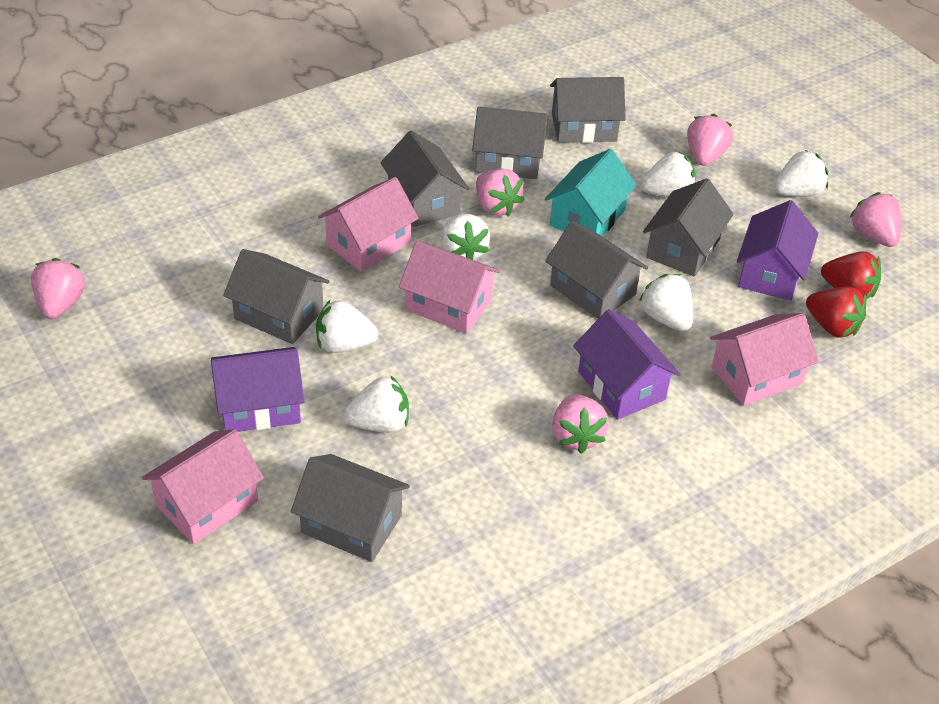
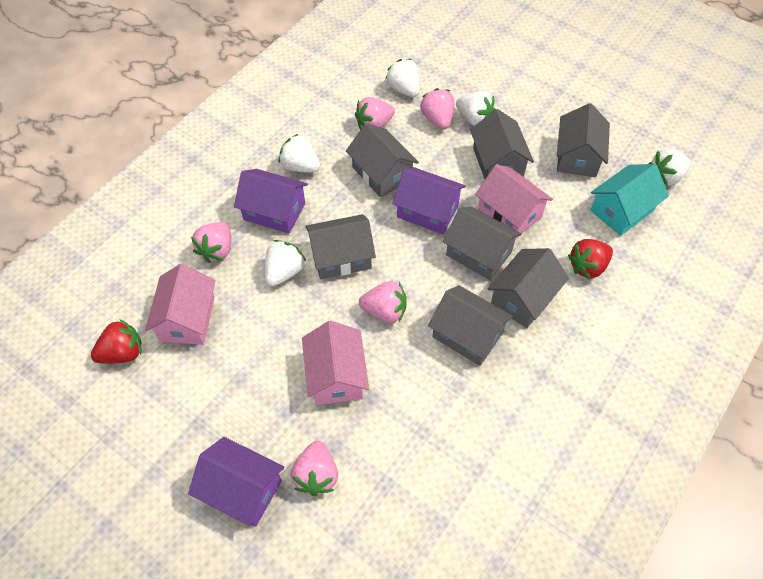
pink house: [142,429,264,544] [318,177,419,272] [399,241,500,334] [710,313,819,405] = 4 -> [145,264,216,345] [302,321,369,405] [475,164,553,238] = 3
white strawberry: [316,300,378,353] [343,375,409,433] [441,214,490,260] [639,274,693,332] [641,152,696,197] [774,150,828,197] = 6 -> [265,240,306,286] [279,134,320,173] [386,59,420,97] [456,91,495,126] [649,148,691,185] = 5

